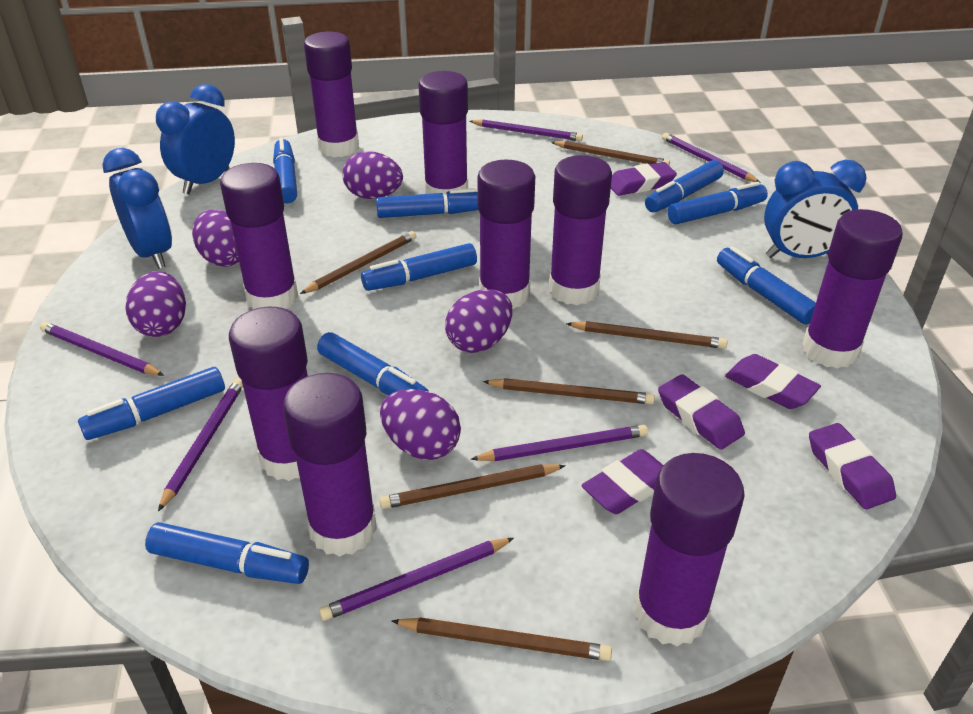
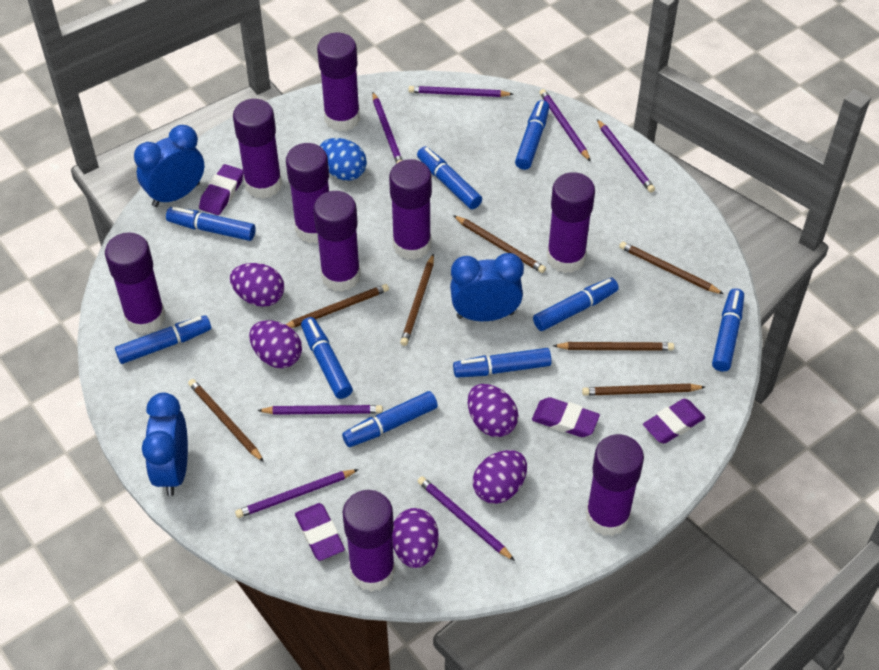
blue egg: none = 0 -> [320,138,367,181] = 1
brown pencil: [300,231,416,294] [379,464,566,509] [392,617,612,661] [483,378,655,404] [551,141,670,165] [566,321,727,349] = 6 -> [188,379,264,462] [286,284,389,328] [400,254,434,346] [453,215,546,273] [553,342,674,351] [582,384,705,396] [619,242,723,294] = 7
purple eraser: [582,449,664,514] [611,162,677,196] [658,374,745,450] [725,354,821,409] [809,423,896,509] = 5 -> [199,164,244,215] [295,503,345,561] [532,397,600,437] [643,399,705,444] = 4
purple pencil: [40,322,164,376] [158,378,243,511] [319,538,514,621] [469,119,583,141] [471,425,648,461] [662,133,761,183] = 6 -> [235,469,359,518] [257,405,383,415] [372,92,403,164] [409,86,514,97] [417,476,515,561] [540,89,591,162] [597,119,655,193] = 7

